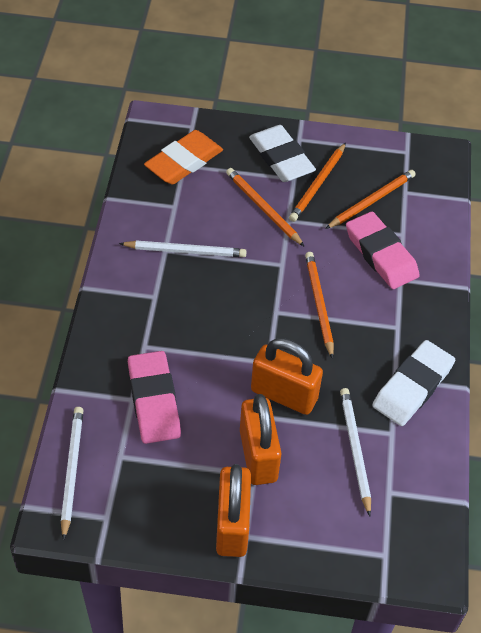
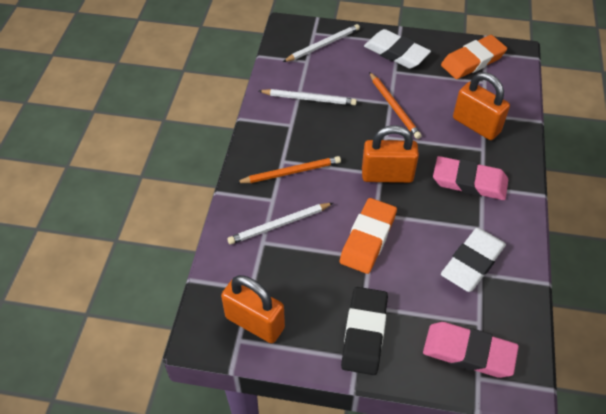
black eraser: none = 0 -> [341,287,388,375] = 1
orange eraser: [144,130,223,185] = 1 -> [340,198,397,274] [441,35,507,79] = 2
orange pencil: [226,168,305,247] [289,143,346,222] [305,252,334,359] [325,170,416,229] = 4 -> [236,156,341,183] [369,72,422,139] = 2

